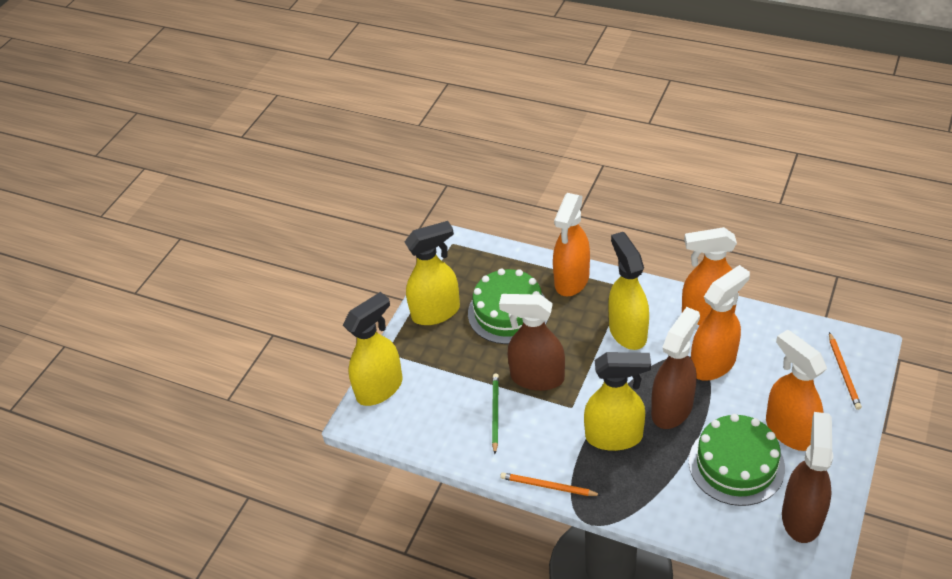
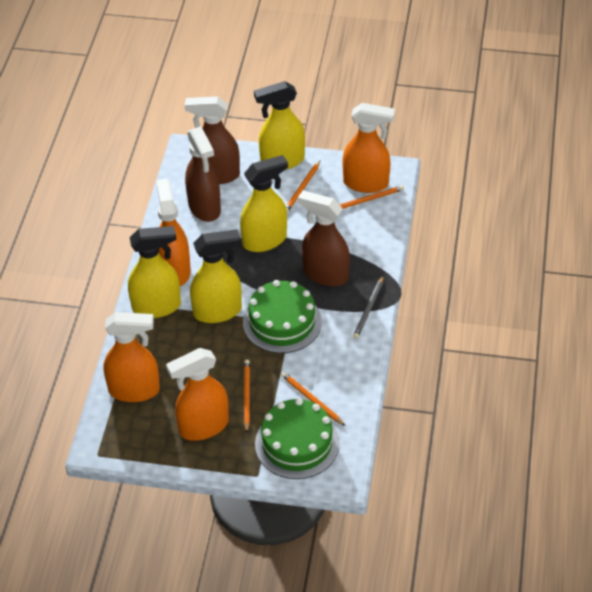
green pencil: [492,373,499,454] = 1 -> none = 0
grey pencil: none = 0 -> [353,276,383,339] = 1
orange pencil: [500,472,601,496] [829,332,862,410] = 2 -> [244,360,250,433] [281,372,345,426] [286,161,320,213] [339,185,404,209] = 4

